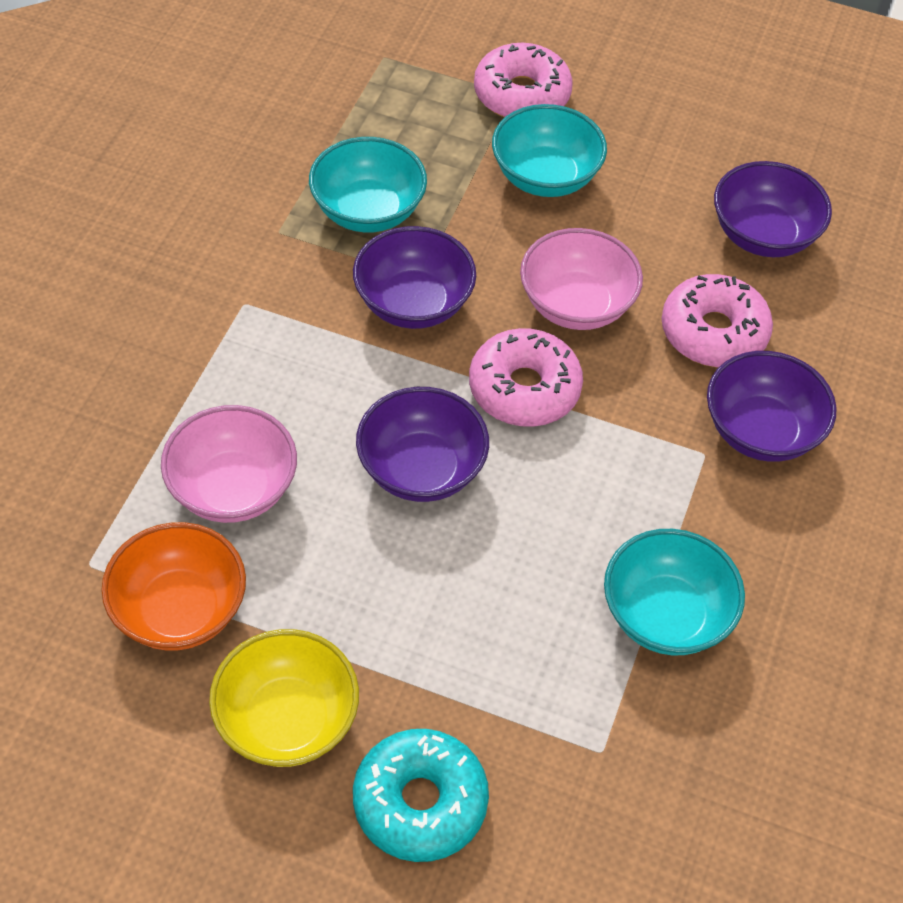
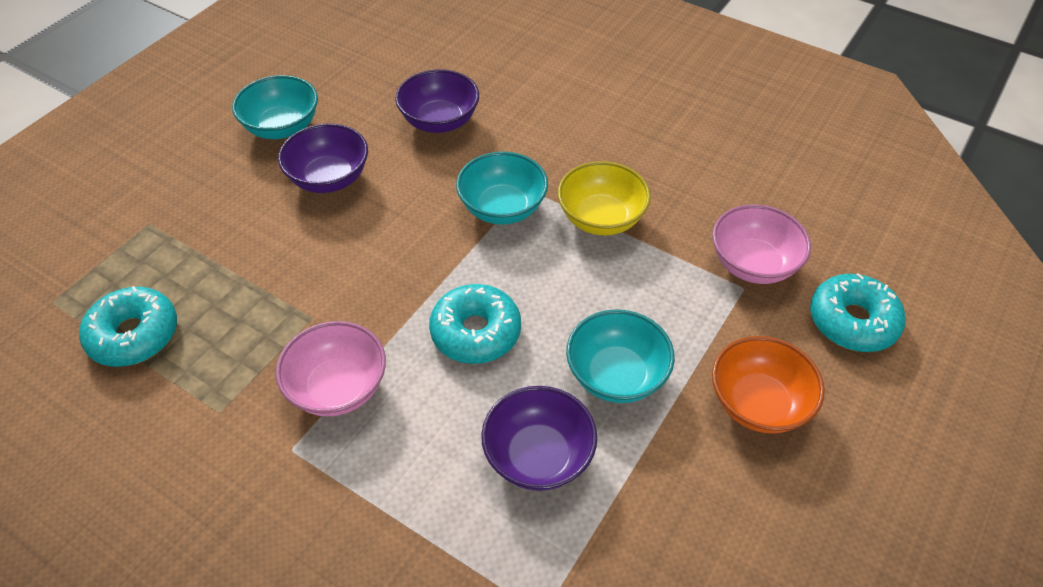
pink donut: [469,328,583,427] [474,43,573,118] [662,274,773,367] = 3 -> none = 0
purple bowl: [353,226,476,329] [356,387,489,502] [707,351,837,462] [714,161,832,257] = 4 -> [278,123,368,193] [395,69,479,133] [481,386,597,491] = 3
turquoise donut: [353,729,489,862] = 1 -> [79,286,177,367] [429,284,521,364] [810,273,906,352] = 3

